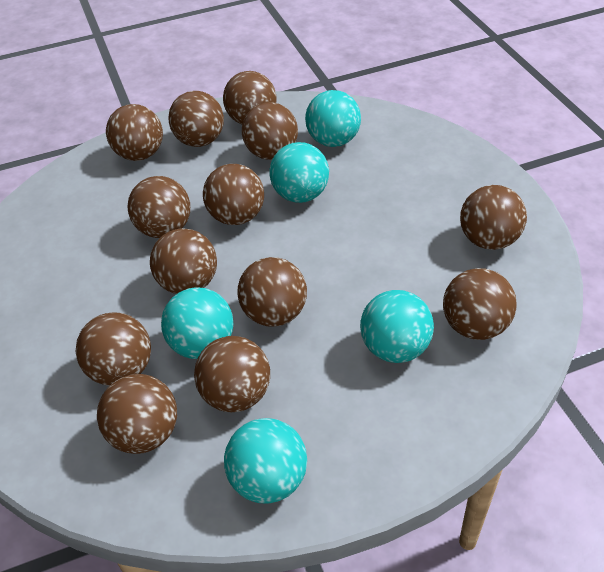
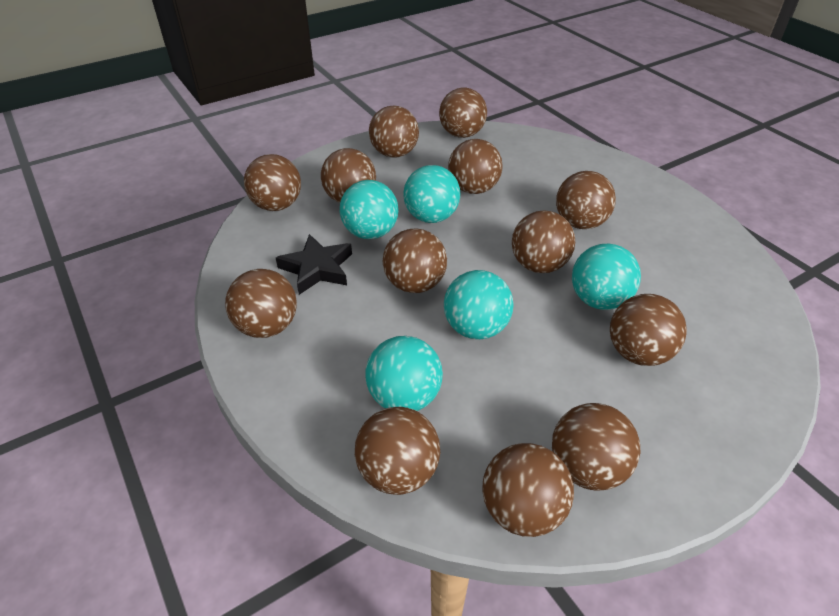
black star: none = 0 -> [276,234,352,295] = 1

